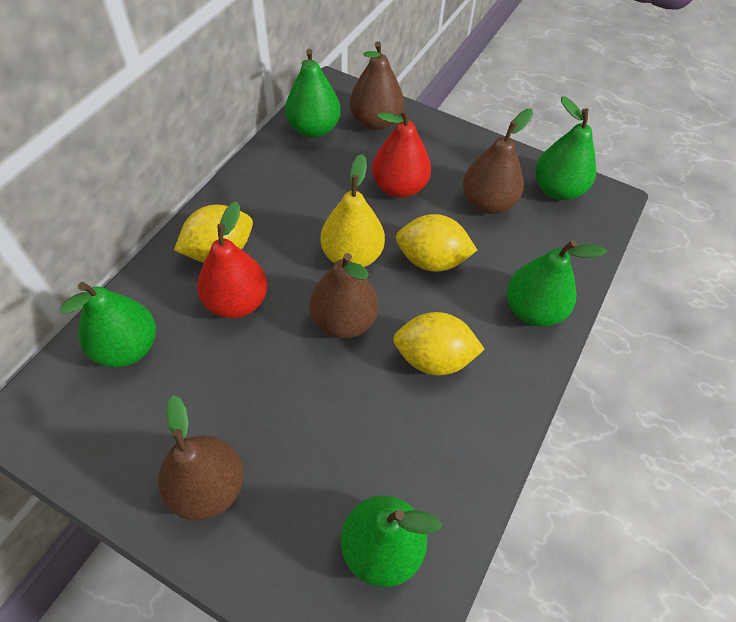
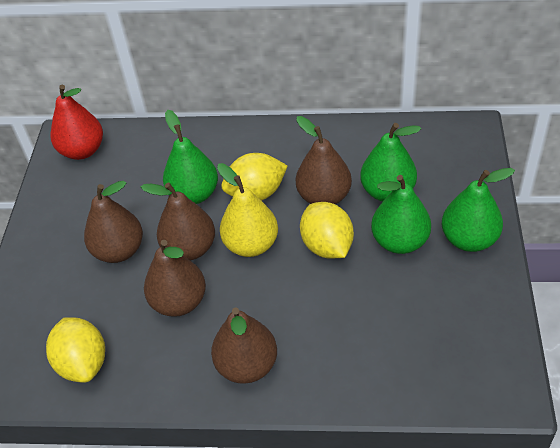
brown pear: [158,395,244,521] [309,253,379,339] [350,41,404,130] [463,109,533,214] = 4 -> [84,181,143,263] [141,182,215,260] [144,240,206,317] [211,307,277,384] [296,116,352,205] = 5
green pear: [60,282,156,367] [285,49,341,138] [341,495,442,587] [507,240,607,327] [535,96,596,200] = 5 -> [163,110,218,204] [360,123,421,201] [371,175,431,254] [442,168,515,252] = 4
red pear: [197,202,267,318] [372,108,431,198] = 2 -> [51,85,103,160] = 1

